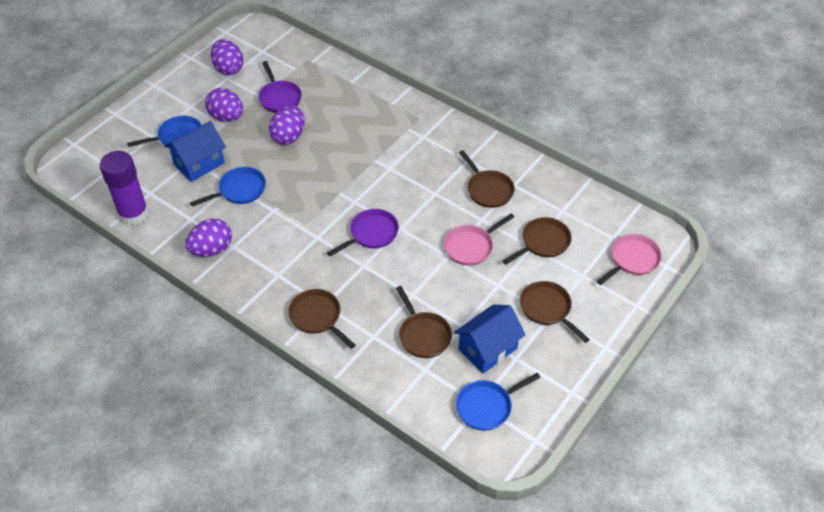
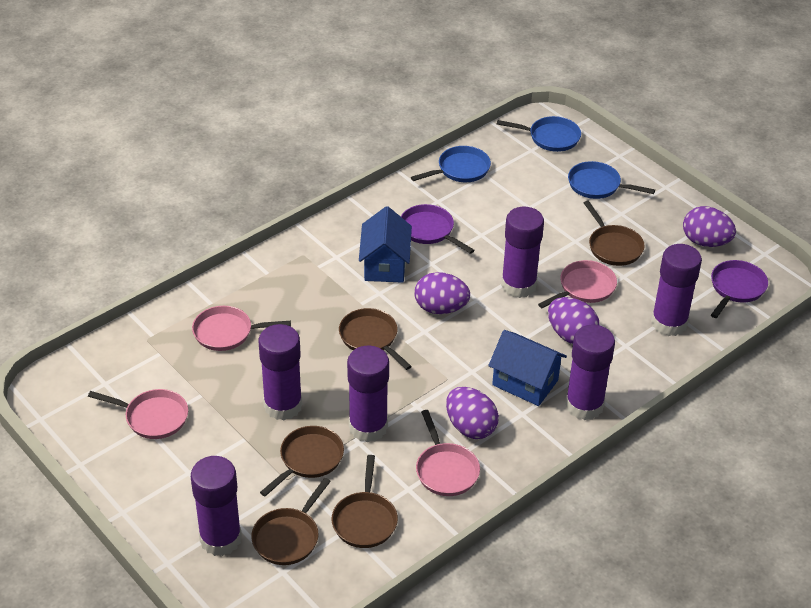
pink pan: [444,214,514,266] [597,234,662,285] = 2 -> [88,389,188,439] [192,306,291,351] [416,410,480,496] [538,260,617,308] = 4
purple glue stick: [100,151,149,226] = 1 -> [191,456,242,556] [258,324,302,420] [347,345,389,442] [501,207,544,298] [565,325,615,420] [651,244,702,336] = 6

